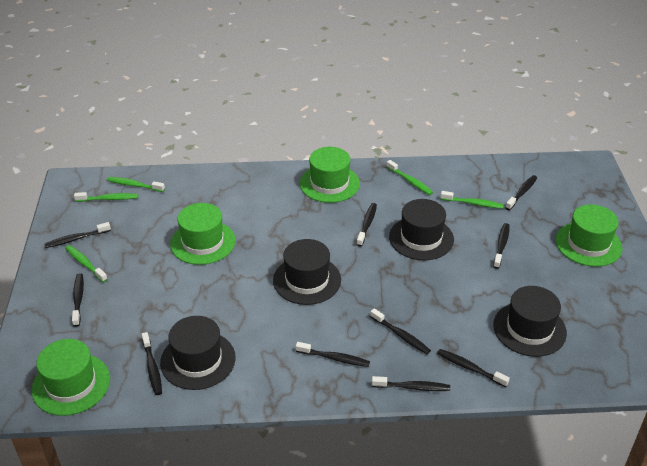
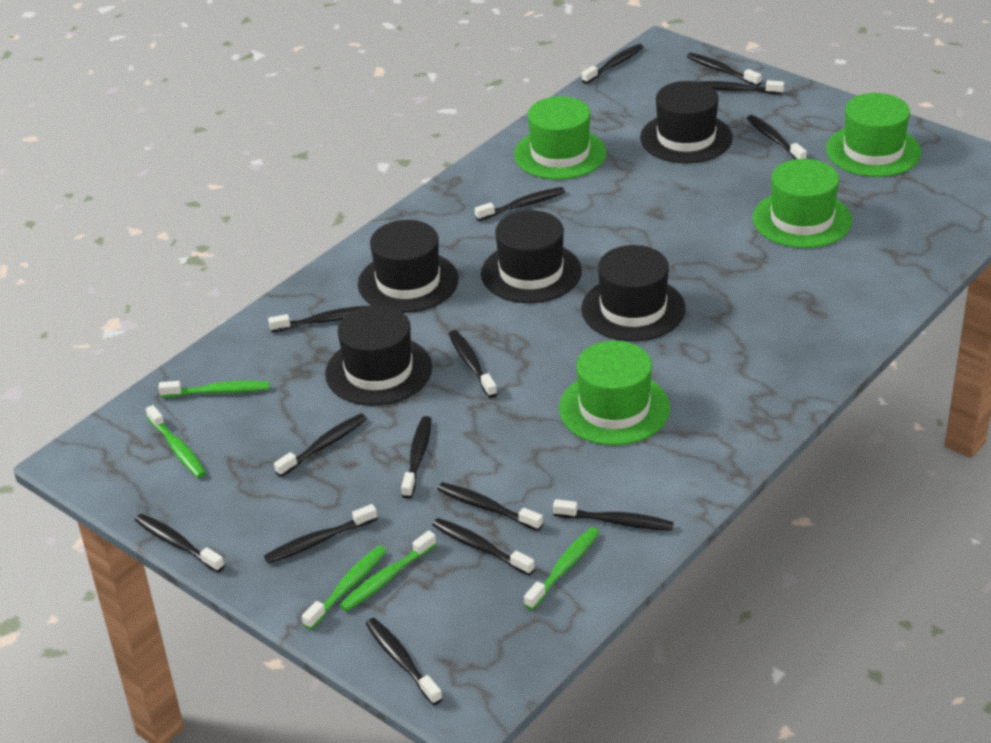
black hat: [160,316,236,390] [273,239,341,305] [389,199,454,260] [493,286,567,357] = 4 -> [325,305,432,406] [358,220,459,313] [481,210,582,303] [581,245,686,341] [640,81,733,163] = 5
black toothbrush: [45,222,111,248] [72,273,84,327] [142,332,162,395] [296,342,370,367] [357,203,377,247] [370,308,431,354] [372,376,450,391] [437,349,510,387] [493,223,510,269] [505,175,537,210] = 10 -> [135,514,225,572] [264,504,377,563] [268,305,372,332] [274,413,367,477] [366,618,442,705] [401,416,432,499] [432,518,535,575] [437,482,543,531] [449,330,497,398] [475,187,565,221] [553,499,674,531] [582,44,643,84] [687,53,762,86] [697,80,784,95] [747,115,807,159] = 15

